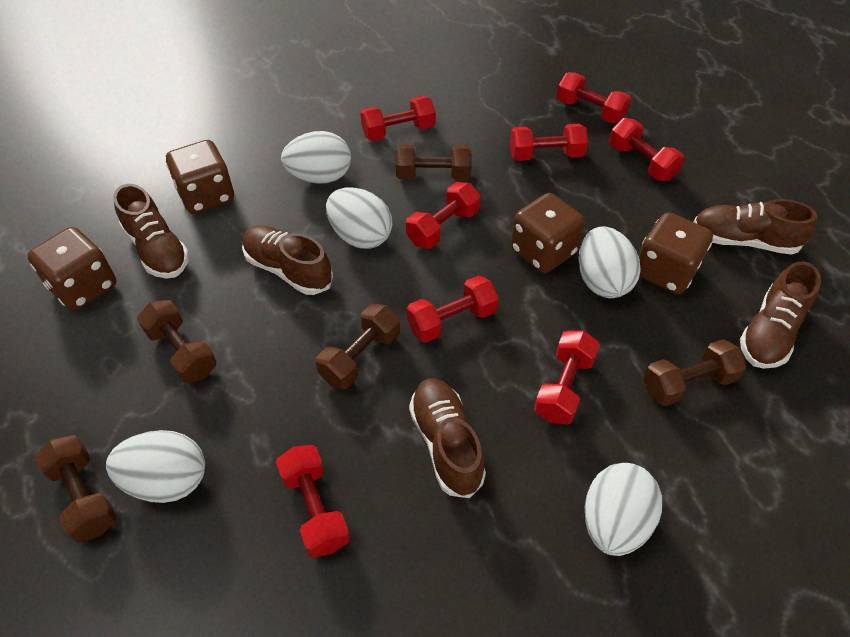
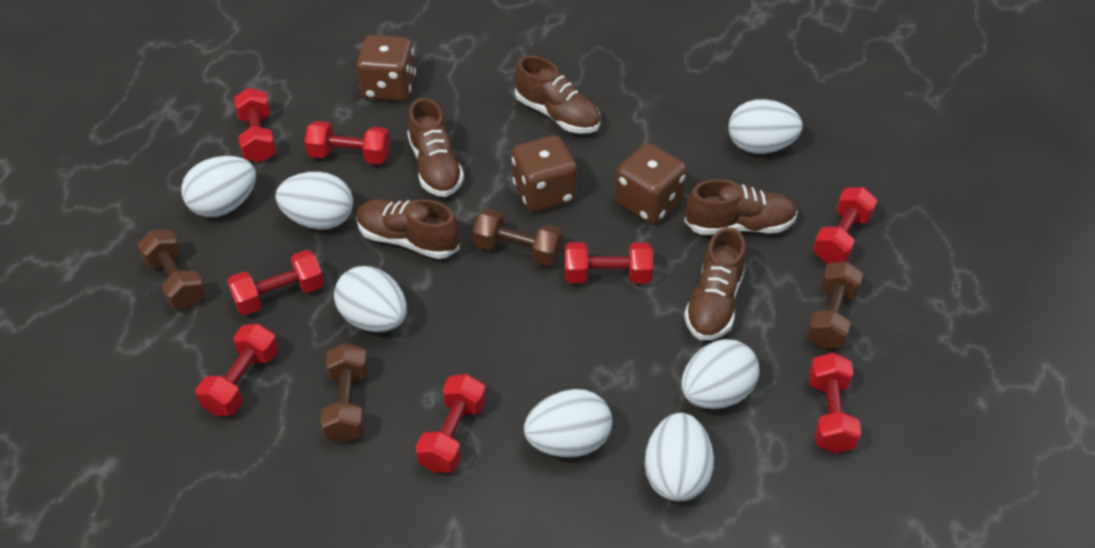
brown dice: [27,227,116,311] [166,140,234,214] [510,193,585,273] [639,212,713,294] = 4 -> [356,35,416,102] [512,135,577,212] [615,143,687,224] = 3
brown dumbbell: [34,435,117,543] [137,300,217,383] [316,304,400,389] [396,145,471,180] [643,339,747,406] = 5 -> [137,230,206,309] [320,343,368,443] [472,209,563,266] [807,261,863,349] = 4
white egg: [106,430,205,503] [281,131,351,184] [326,188,392,249] [579,226,640,298] [585,463,662,556] = 5 -> [181,156,256,217] [276,172,353,230] [334,266,407,332] [524,389,612,457] [644,413,714,502] [681,339,759,409] [728,99,803,154] = 7

